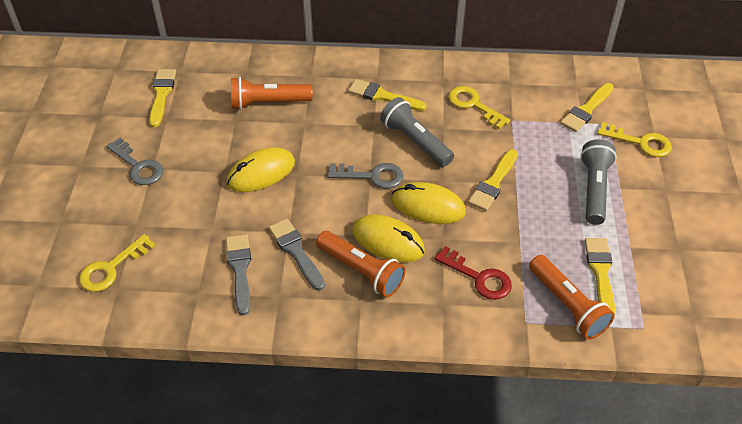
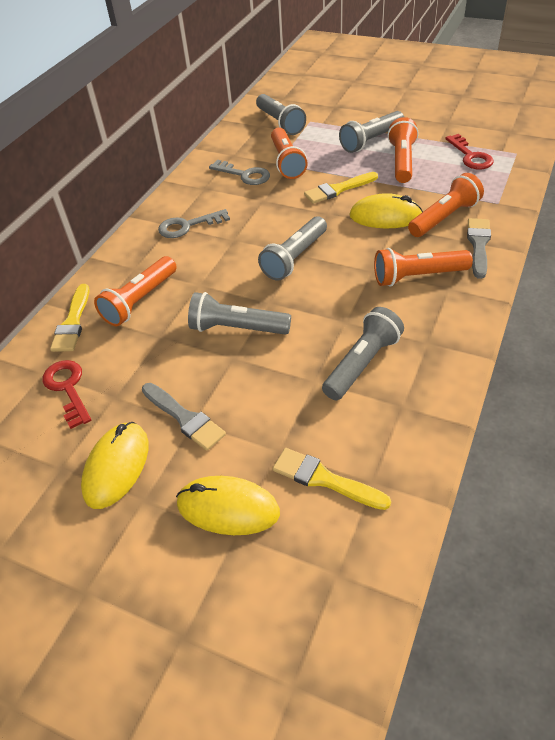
grey flashlight: [380,97,454,167] [580,139,617,225] = 2 -> [188,292,291,335] [256,94,306,135] [258,216,327,281] [322,307,404,400] [339,111,404,153] = 5
orange flashlight: [231,77,313,110] [316,231,406,297] [529,255,615,340] = 3 -> [94,256,177,326] [271,128,308,179] [374,248,473,287] [388,117,419,183] [408,173,484,237] = 5
red key: [434,246,512,300] = 1 -> [42,360,91,429] [445,134,494,169] = 2
yellow brush: [149,69,176,127] [348,79,427,111] [468,149,518,211] [560,83,614,132] [585,238,615,314] = 5 -> [50,284,90,352] [273,448,391,510] [304,172,378,204] = 3
yellow key: [79,234,156,292] [448,86,510,129] [597,122,672,157] = 3 -> none = 0

